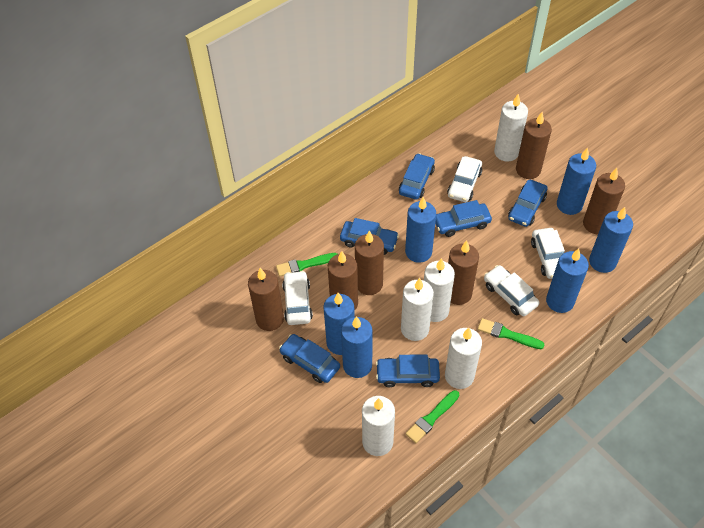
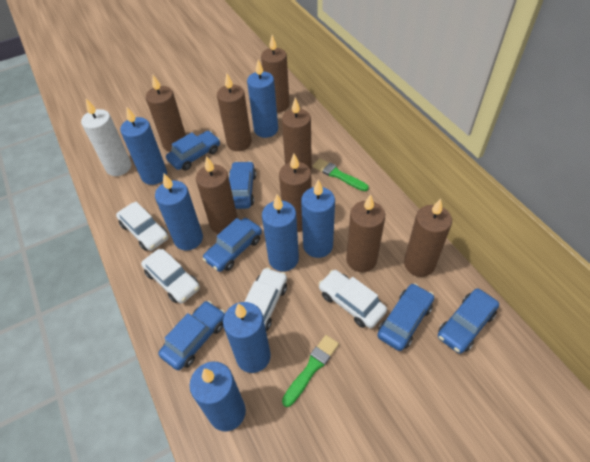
blue candle: [323,293,355,355] [341,316,373,378] [405,197,436,263] [546,249,589,313] [557,148,596,215] [589,207,633,273] = 6 -> [120,107,167,185] [155,173,203,251] [190,362,246,431] [223,302,271,373] [247,60,278,138] [262,195,299,272] [301,180,335,258] = 7
brown candle: [248,268,284,331] [328,251,358,311] [355,231,384,295] [448,240,479,305] [516,112,552,179] [583,168,625,234] = 6 -> [146,75,186,152] [196,156,237,234] [217,73,252,151] [261,35,290,113] [279,154,312,232] [282,98,312,170] [346,194,385,272] [404,198,452,277] = 8
green brush: [276,253,337,277] [405,390,459,443] [478,318,545,349] = 3 -> [282,335,339,407] [312,158,369,191] = 2
white candle: [362,396,395,456] [401,278,434,341] [424,258,455,322] [445,328,482,389] [494,94,528,162] = 5 -> [81,99,131,176] = 1

